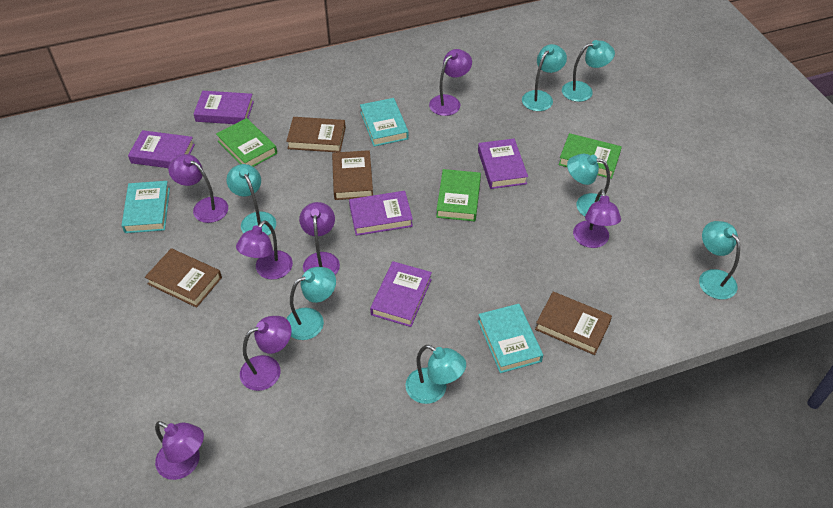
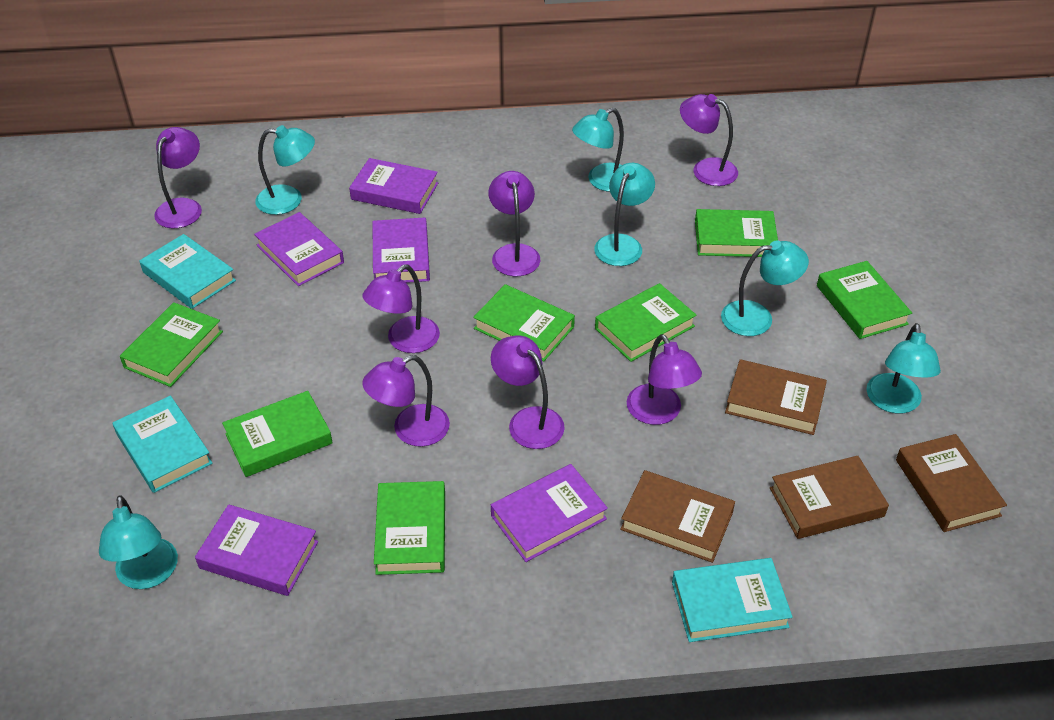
green book: [216,118,277,167] [436,169,481,221] [559,133,622,179] = 3 -> [120,302,223,387] [222,391,333,477] [374,481,445,575] [473,284,575,362] [595,283,697,362] [695,209,778,257] [817,261,912,339] = 7
turquoise lamp: [226,164,276,235] [286,267,336,340] [405,345,466,404] [522,44,567,111] [562,40,615,102] [567,154,610,216] [699,221,740,300] = 7 -> [99,495,178,589] [255,125,315,215] [572,108,624,192] [594,163,655,266] [721,240,809,336] [866,323,941,414] = 6

